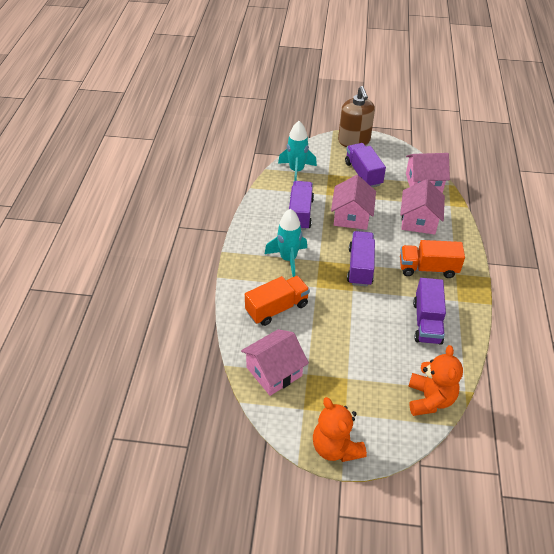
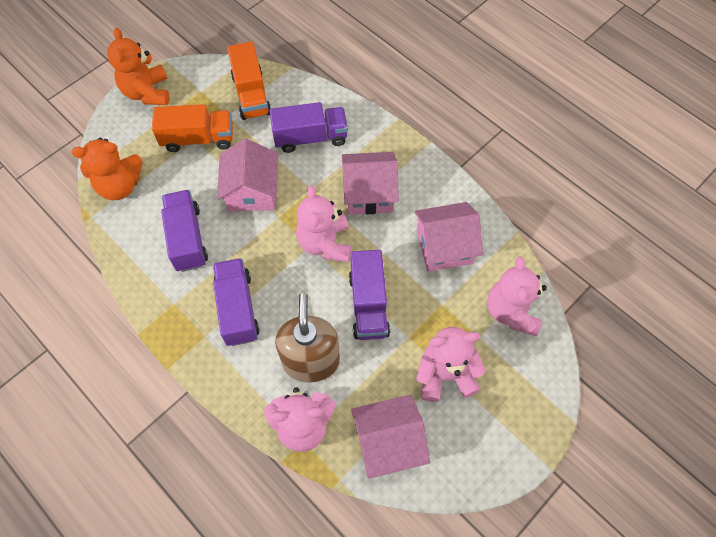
pink teddy bear: none = 0 -> [264,387,336,452] [296,185,351,262] [416,327,486,402] [487,256,547,336] = 4
turquoise rocket: [265,209,307,277] [278,121,317,181] = 2 -> none = 0

